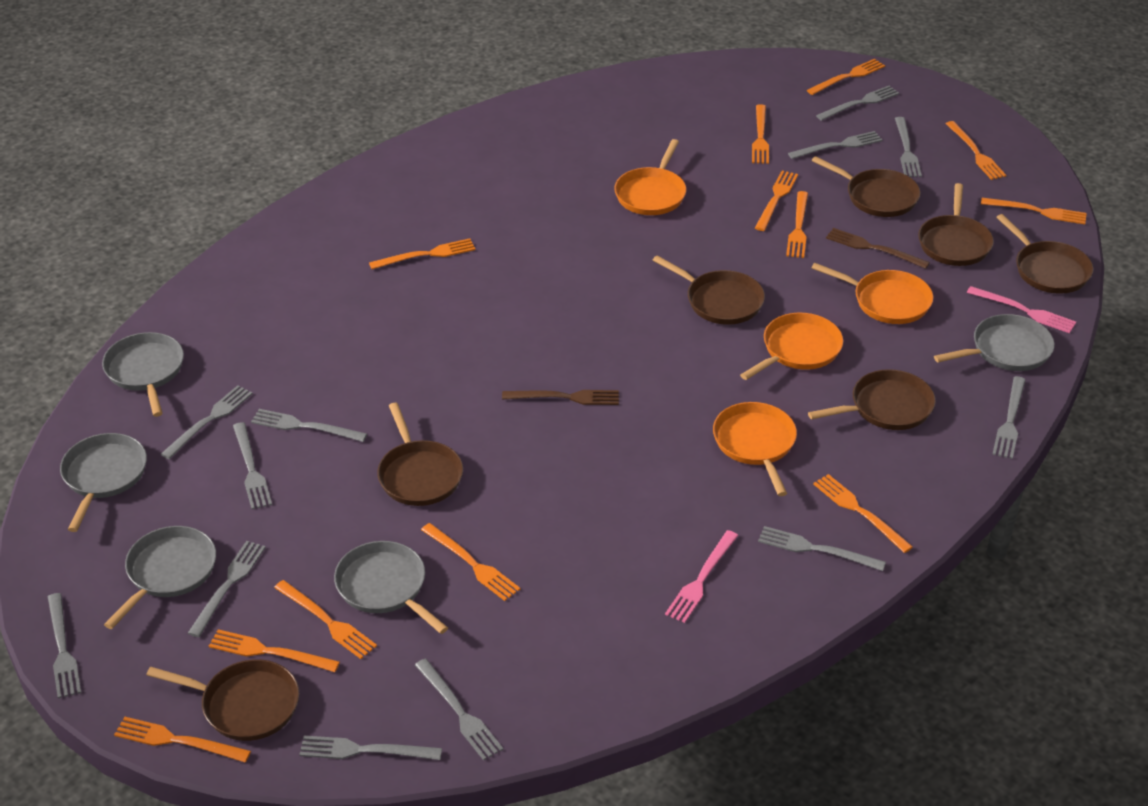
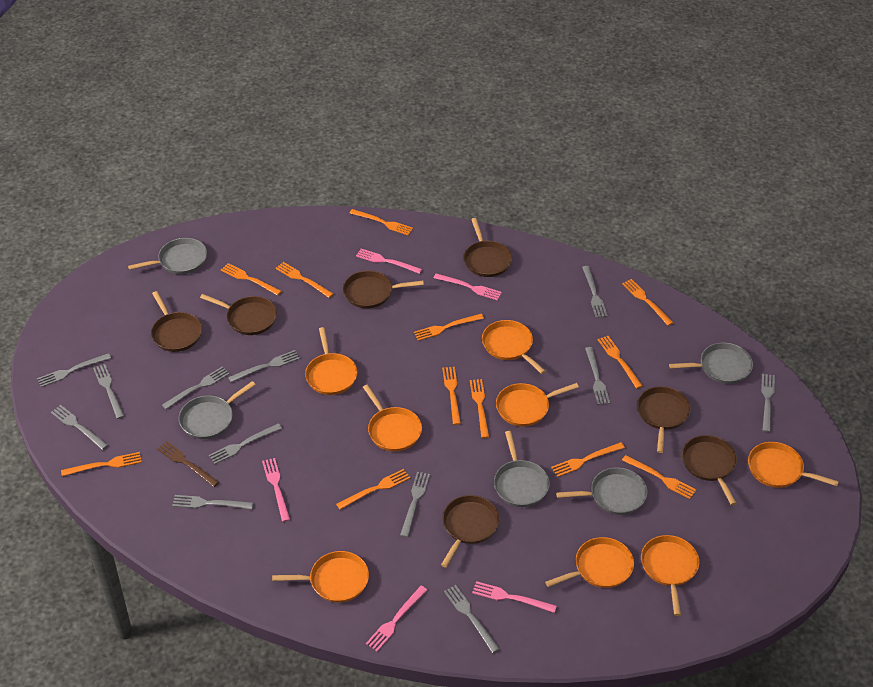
brown fork: [502,390,619,405] [826,228,930,269] = 2 -> [157,441,219,487] = 1
orange pan: [614,139,686,215] [713,402,797,496] [740,313,843,380] [812,263,933,324] = 4 -> [272,551,369,603] [305,327,357,395] [363,385,422,451] [482,320,546,374] [496,383,579,427] [545,537,634,588] [641,535,699,616] [748,442,839,488] = 8
pink fork: [665,530,738,623] [967,286,1076,333] = 2 -> [262,458,290,522] [356,249,422,274] [366,586,427,651] [434,273,502,300] [472,581,557,613] = 5

